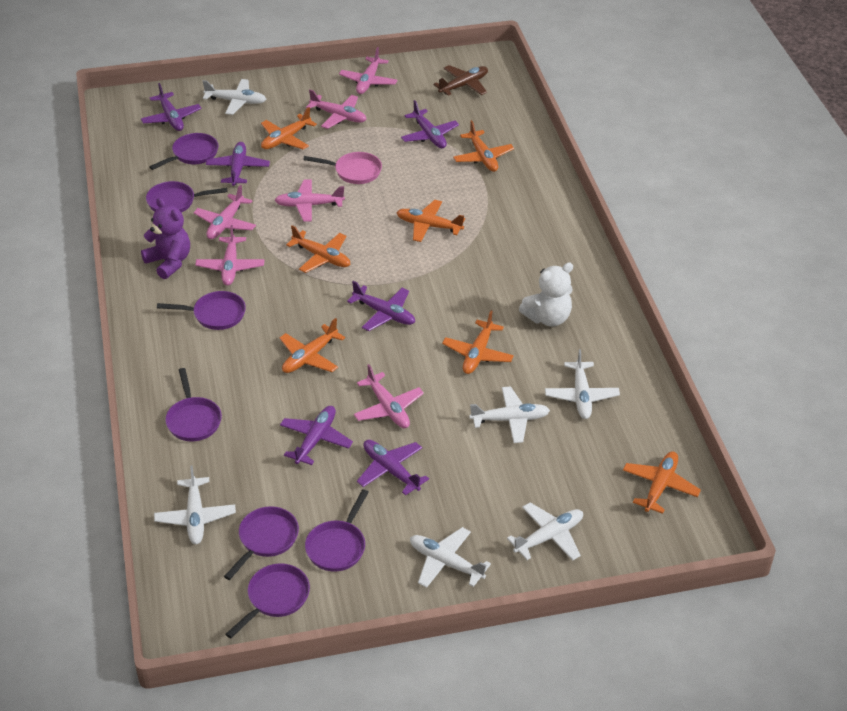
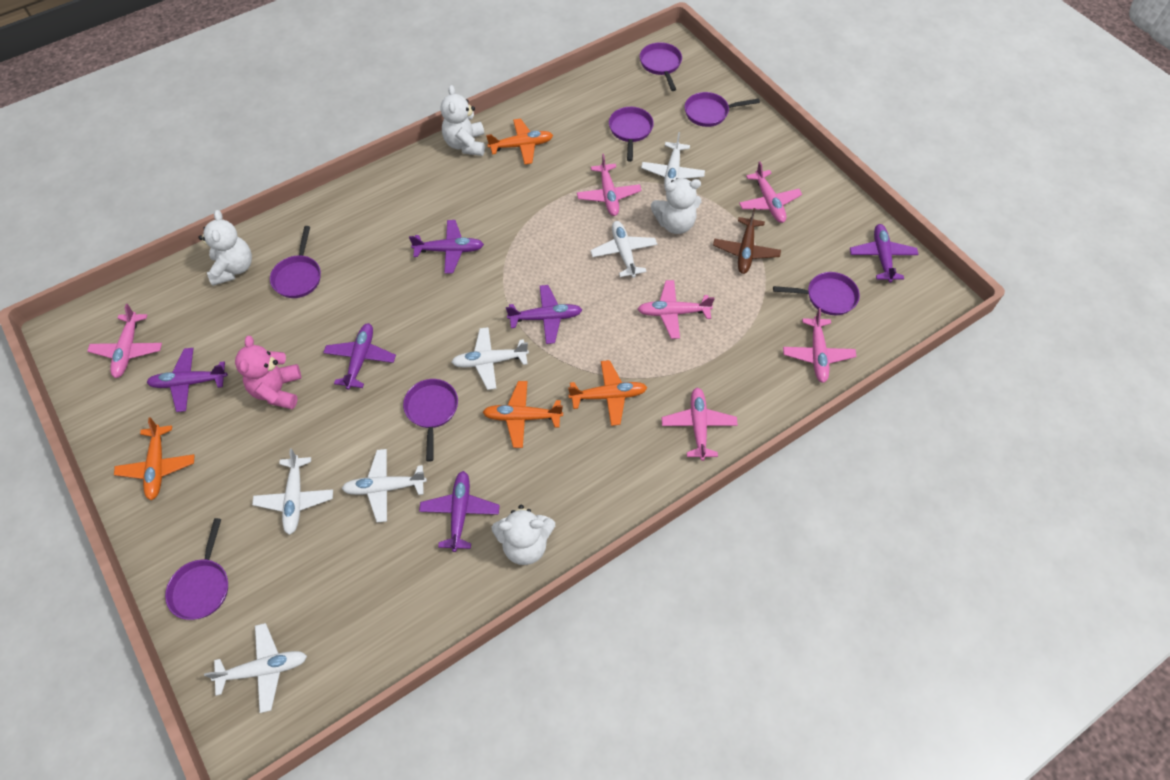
orange plane: [261,107,317,149] [280,318,345,373] [286,225,350,273] [396,200,465,242] [442,310,514,374] [453,120,514,172] [623,451,701,514] = 7 -> [114,417,194,500] [483,381,563,448] [486,118,553,164] [568,360,647,426] = 4
pink pan: [303,152,382,184] = 1 -> none = 0
pink teddy bear: none = 0 -> [235,336,301,409] = 1
purple teddy bear: [141,198,190,279] = 1 -> none = 0
white teddy bear: [519,262,573,327] = 1 -> [198,210,252,286] [441,85,485,156] [492,505,555,565] [651,178,701,234] = 4

